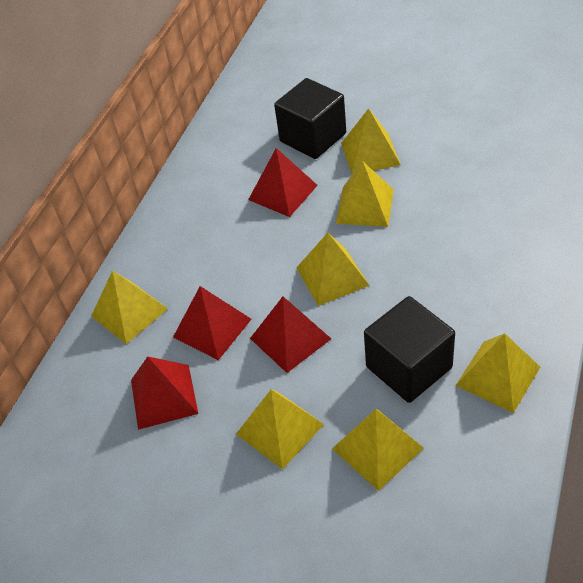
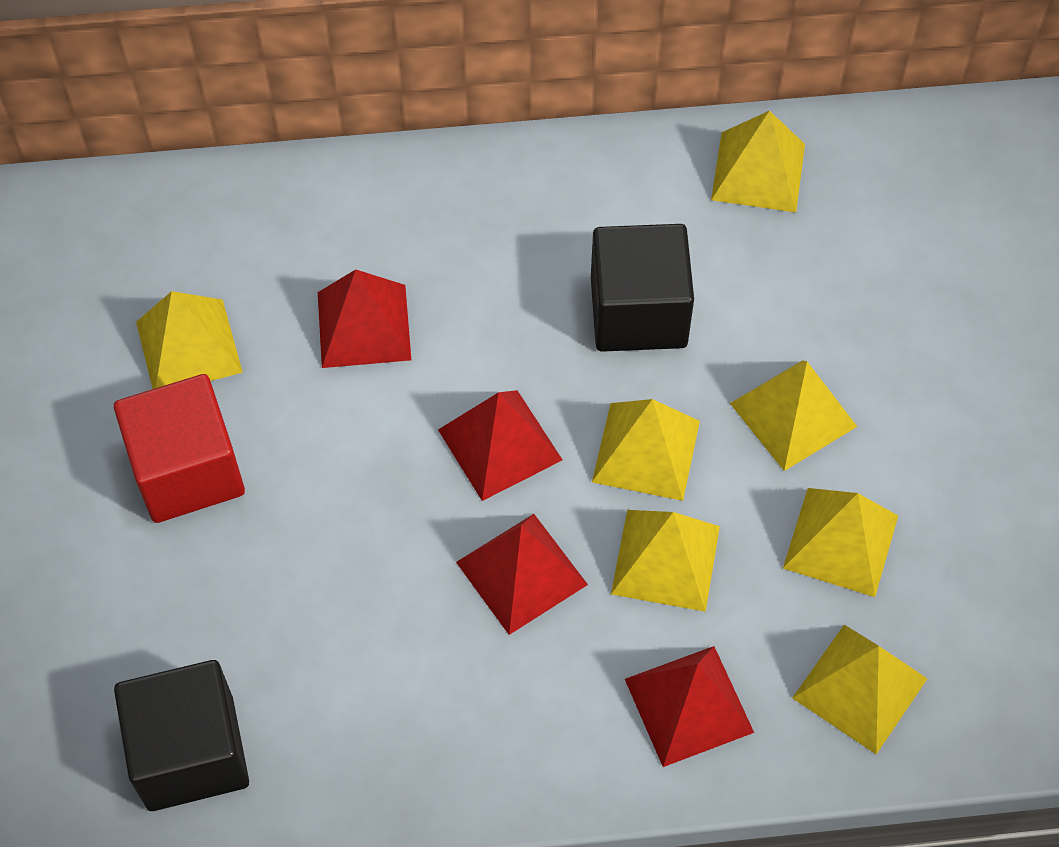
red cube: none = 0 -> [114,374,245,523] = 1

